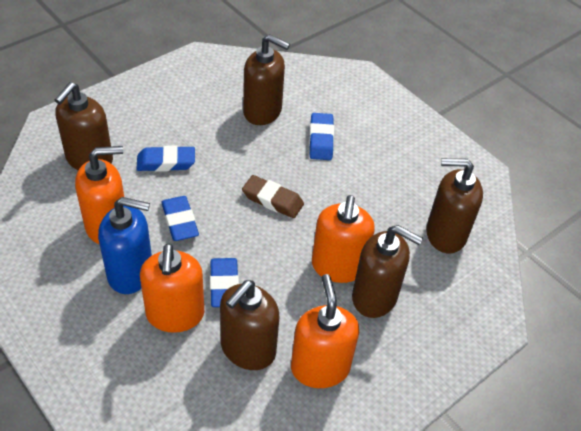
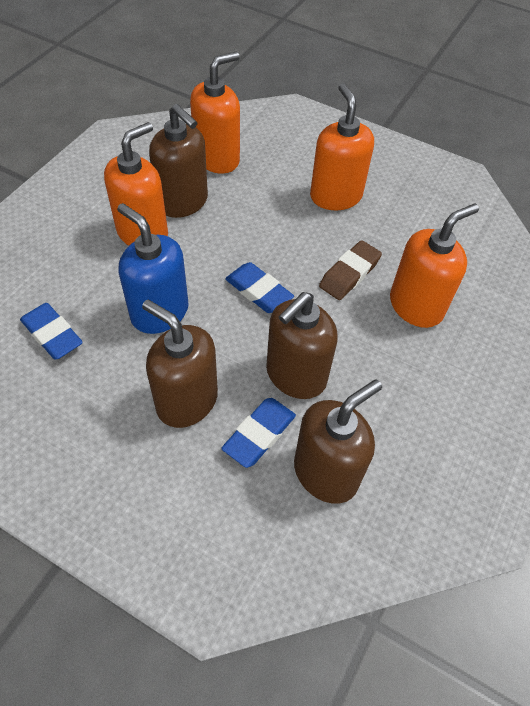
blue eraser: [136,145,195,172] [161,196,199,241] [210,258,239,307] [309,113,334,160] = 4 -> [20,303,83,359] [222,398,296,468] [225,262,294,313] = 3
brown soap dispenser: [55,82,113,170] [220,280,279,370] [243,34,290,125] [352,225,423,318] [426,158,483,253] = 5 -> [142,299,218,428] [149,104,208,218] [266,292,337,399] [294,379,382,504] = 4

